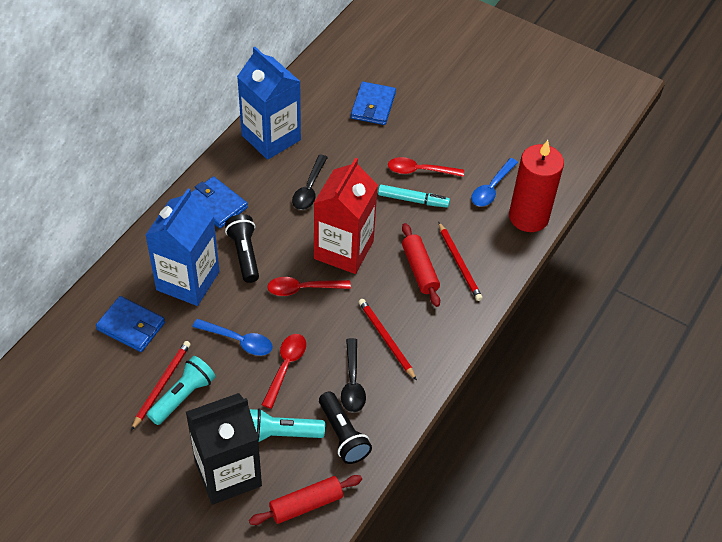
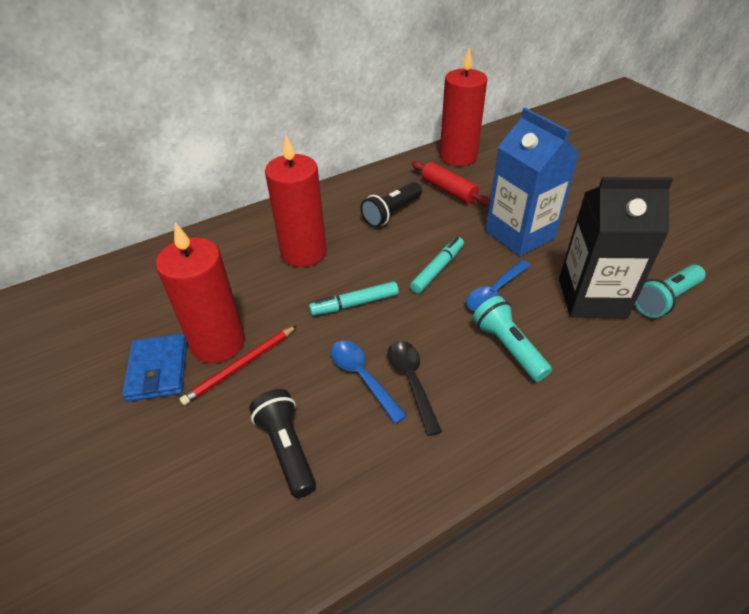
black spoon: [292,155,328,210] [341,338,366,413] = 2 -> [388,340,442,436] = 1
blue carton: [145,188,220,306] [237,47,301,160] = 2 -> [486,108,580,256] = 1
blue wallet: [96,296,165,352] [191,176,248,228] [351,82,396,125] = 3 -> [122,334,187,402] = 1
red candle: [509,140,564,232] = 1 -> [156,222,245,363] [265,135,327,267] [440,48,487,166] = 3
red carton: [314,158,378,274] = 1 -> none = 0
red pencil: [131,341,191,431] [359,299,417,381] [438,222,483,301] = 3 -> [180,326,297,405] = 1
red rolling pin: [249,475,362,525] [402,223,440,307] = 2 -> [412,161,490,206] = 1
red spoon: [262,334,306,409] [267,277,351,296] [388,157,464,177] = 3 -> none = 0
turquoise marker: [378,185,450,208] = 1 -> [309,281,399,316] [410,237,464,293] = 2

